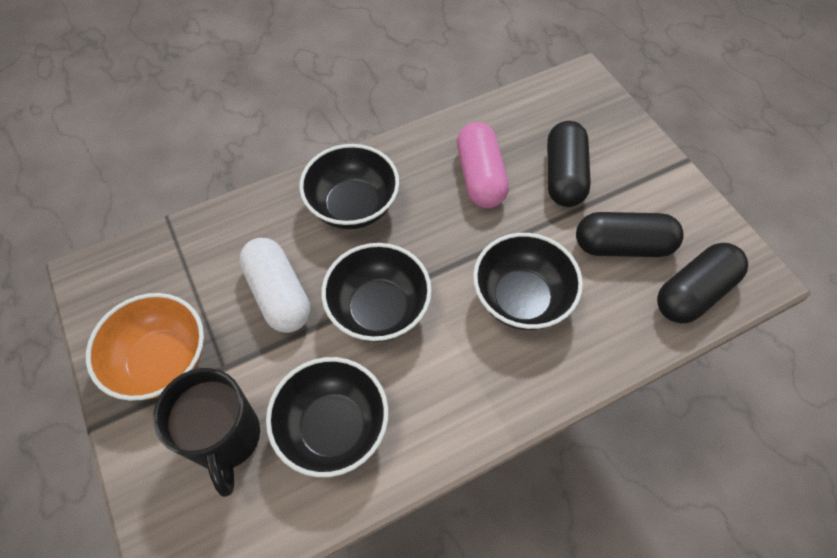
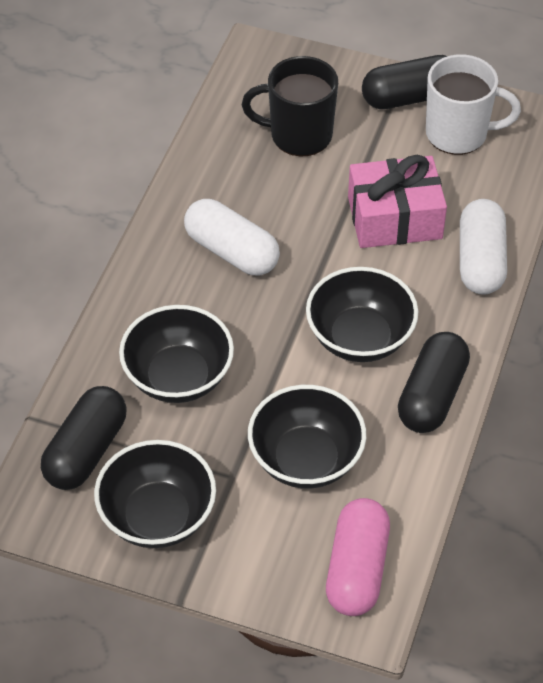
orange bowl: [86,293,204,401] = 1 -> none = 0
pink gift: none = 0 -> [348,155,447,248] = 1
white capsule: [239,238,310,333] = 1 -> [184,199,280,276] [460,199,507,295] = 2
white mug: none = 0 -> [426,54,521,155] = 1

